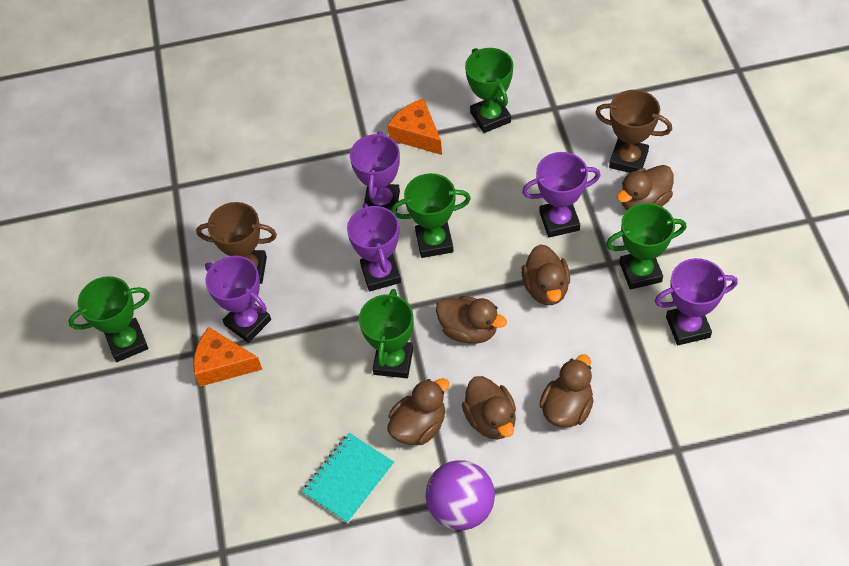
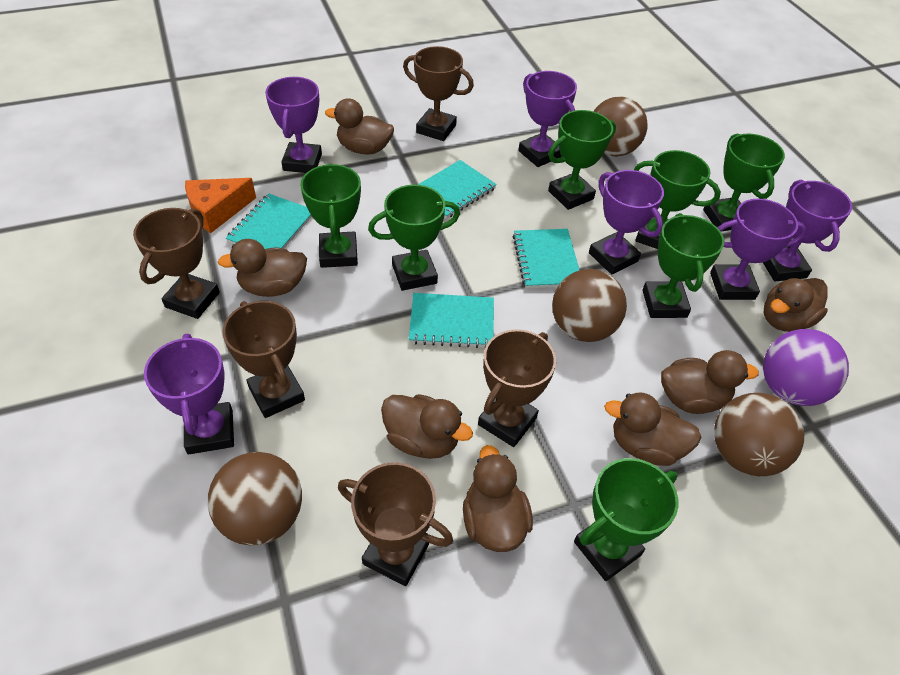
brown ball: none = 0 -> [208,452,302,546] [552,269,627,342] [593,97,647,157] [714,393,804,476] = 4
brown duck: [388,378,449,445] [436,296,507,344] [462,376,516,440] [521,244,570,305] [539,354,594,428] [617,165,674,210] = 6 -> [218,239,307,297] [325,98,394,155] [381,394,473,459] [463,445,533,552] [604,392,702,466] [661,350,759,414] [764,278,828,332] = 7
brown trophy: [196,202,277,284] [595,90,672,173] = 2 -> [133,208,220,319] [223,301,305,418] [338,462,453,586] [403,46,474,141] [478,329,556,447] = 5
green trophy: [68,276,150,362] [359,289,414,378] [391,173,471,258] [465,48,513,133] [606,203,686,289] = 5 -> [300,163,361,268] [368,185,460,291] [548,110,616,210] [574,458,678,581] [634,150,721,249] [642,213,724,318] [703,133,785,232] = 7
orange cheese: [193,327,262,387] [387,99,442,155] = 2 -> [185,178,256,233] = 1
purple trophy: [205,255,271,343] [347,203,401,291] [350,131,400,212] [522,152,601,238] [655,258,738,345] = 5 -> [144,334,234,455] [265,77,322,173] [518,71,577,167] [589,170,664,275] [710,199,807,300] [763,180,852,281] = 6
turquoise notebook: [302,433,394,523] = 1 -> [226,193,312,249] [409,293,494,348] [418,160,497,219] [513,229,579,289] = 4

